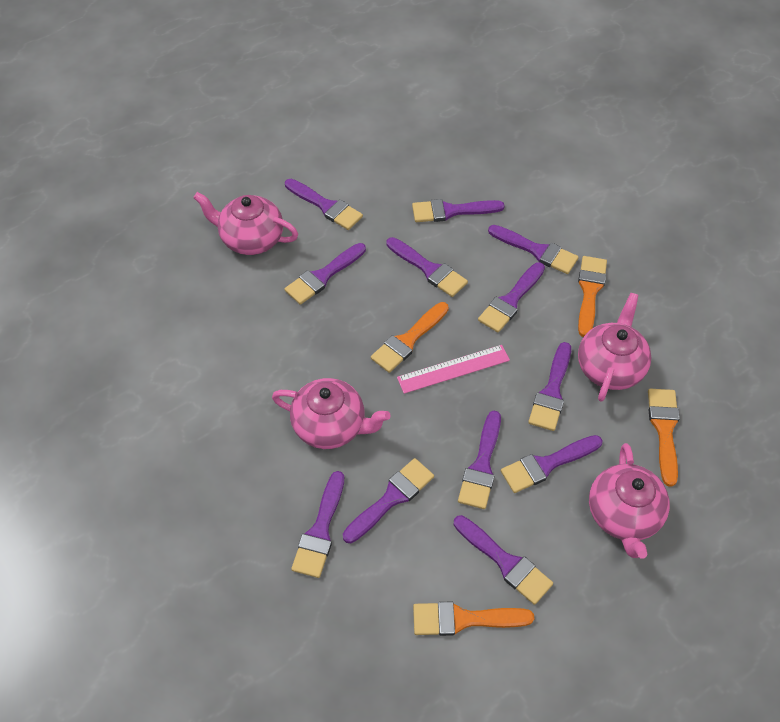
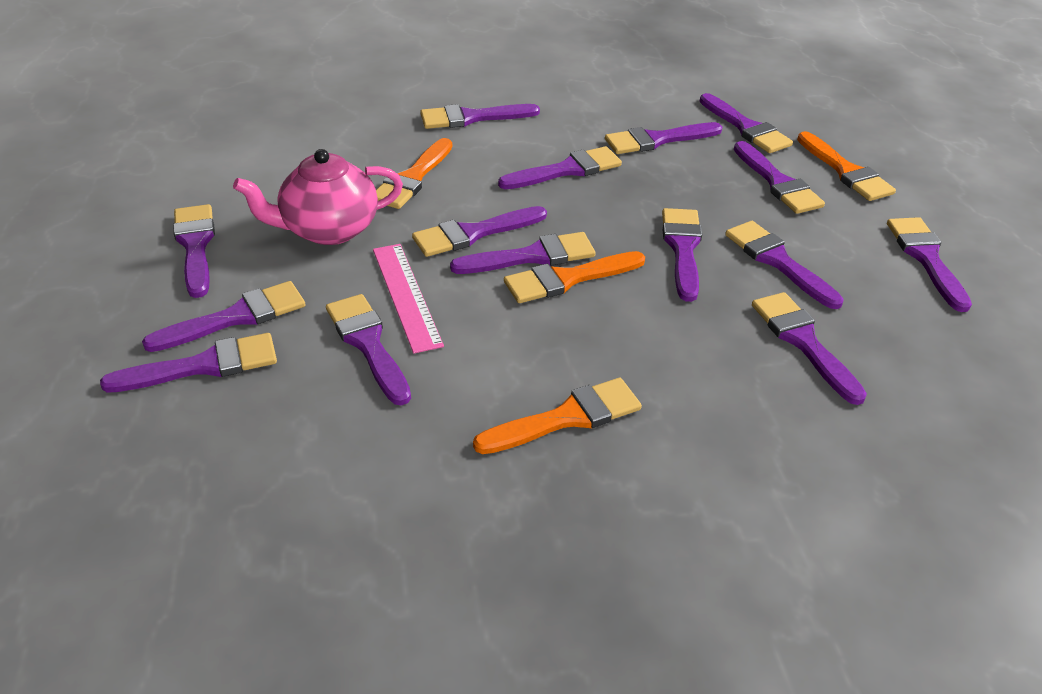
pink teapot: [193,192,298,255] [272,378,391,449] [578,293,651,402] [589,443,670,559] = 4 -> [233,149,403,245] = 1
purple brush: [285,179,363,230] [285,243,366,305] [291,471,344,578] [343,458,434,543] [386,237,468,297] [412,199,505,222] [454,515,553,605] [458,411,501,509] [478,262,545,333] [488,225,579,274] [501,435,603,493] [528,342,571,431] = 12 -> [100,333,277,393] [142,281,305,352] [173,204,215,298] [326,294,411,405] [412,206,547,257] [420,104,540,129] [450,232,596,274] [498,146,622,189] [605,122,722,154] [662,208,702,302] [699,93,793,153] [725,221,844,309] [734,141,825,214] [752,292,867,405] [887,217,972,312] = 15

